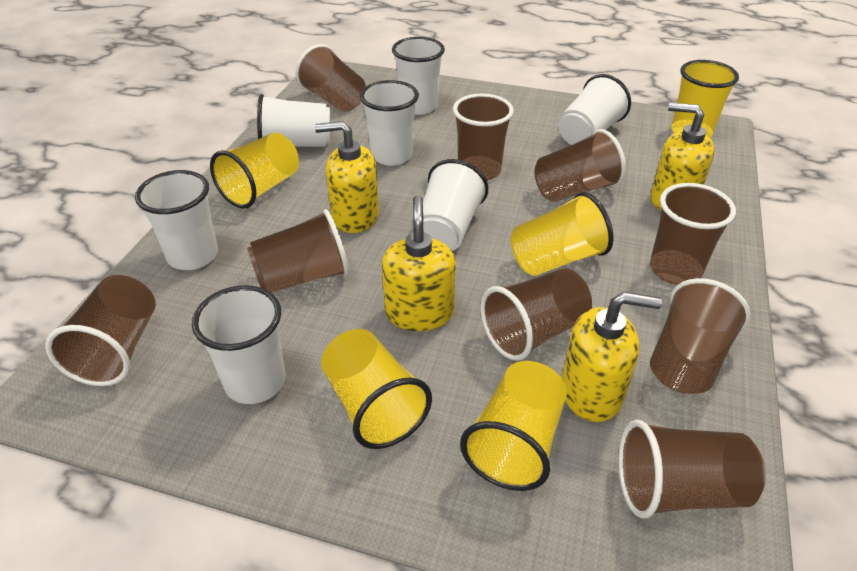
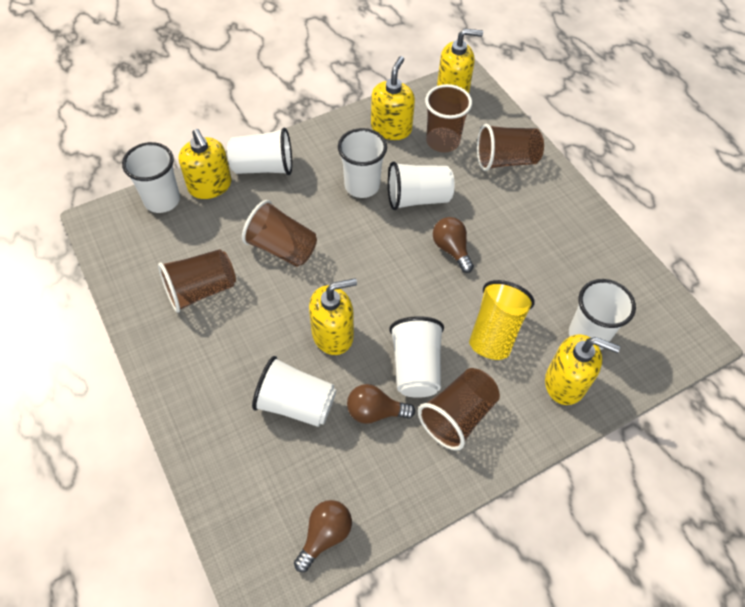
brown cup: [45,275,156,386] [247,209,350,293] [295,44,366,112] [453,94,514,181] [481,269,592,361] [534,129,626,202] [619,420,766,519] [650,183,736,285] [650,278,750,394] = 9 -> [158,249,236,313] [242,200,317,267] [418,368,500,451] [425,84,472,153] [477,124,544,171] = 5
brown light bulb: none = 0 -> [294,500,352,572] [347,384,415,424] [433,217,474,273] = 3
yellow cup: [210,133,299,209] [321,329,432,449] [460,361,567,491] [511,192,614,276] [671,60,739,138] = 5 -> [469,280,535,360] = 1
yellow soap dispenser: [315,121,379,233] [382,195,456,331] [562,292,662,422] [651,102,715,211] = 4 -> [179,129,231,199] [309,278,357,355] [371,56,415,140] [437,29,483,93] [545,334,620,405] = 5

